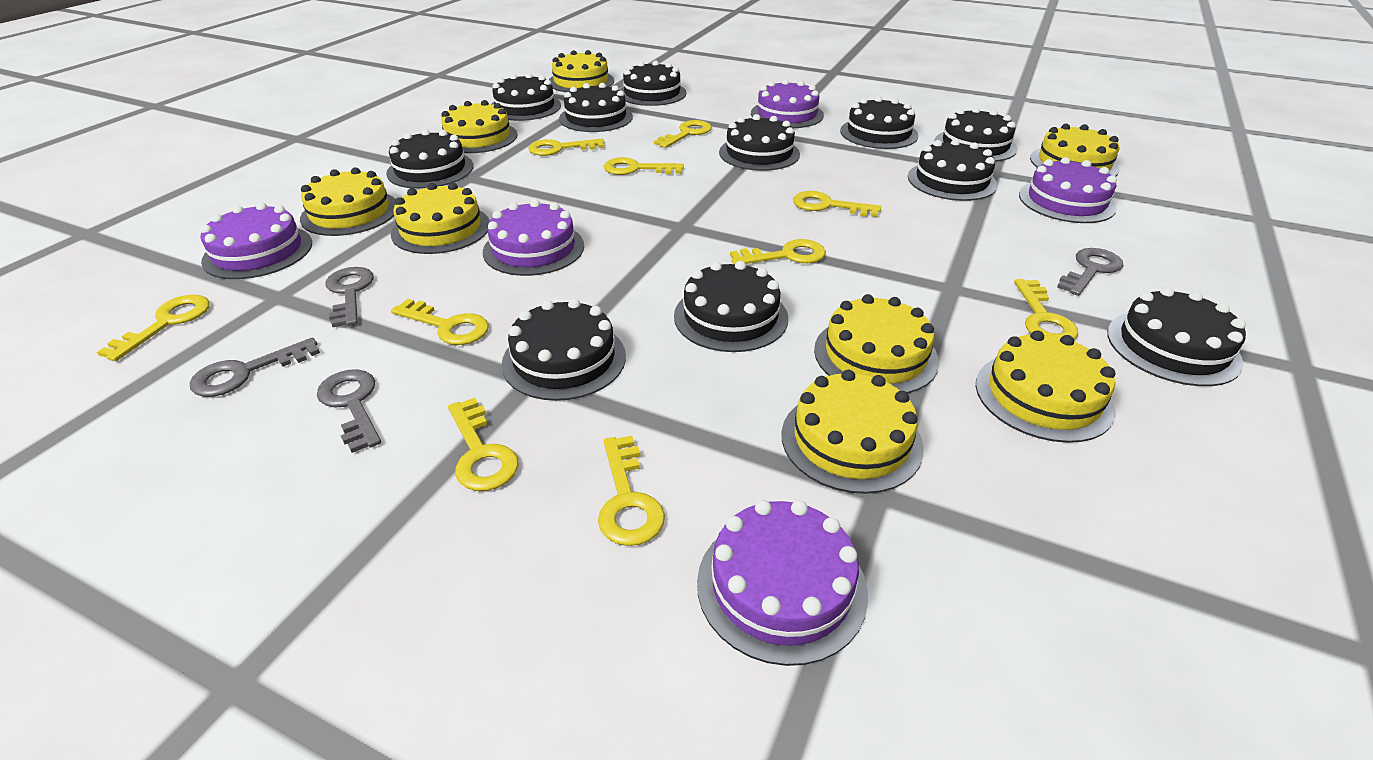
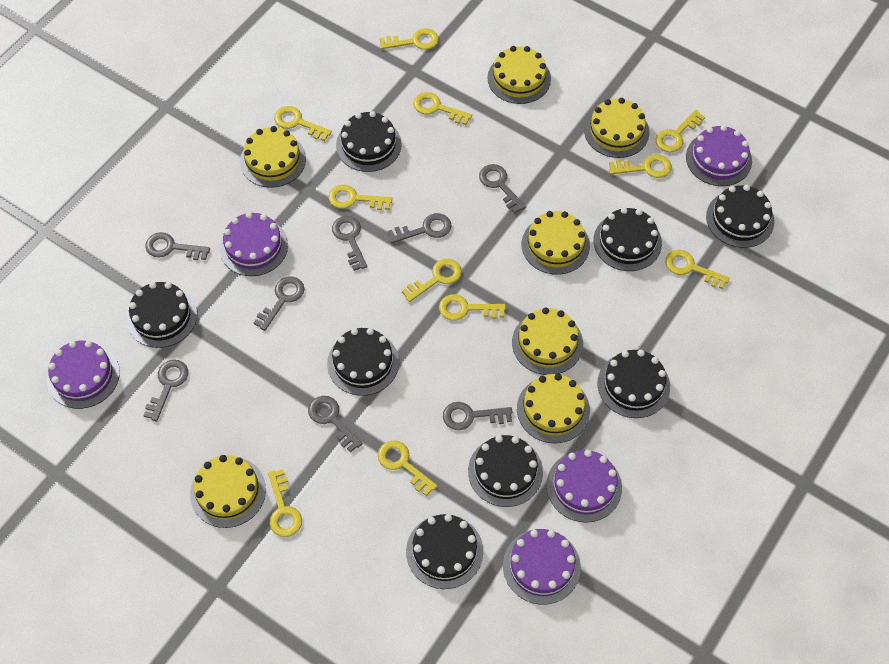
black cake: [386,129,473,189] [492,73,561,121] [502,298,626,401] [559,83,633,132] [620,61,686,106] [674,261,788,352] [719,114,800,171] [840,96,918,149] [908,139,998,201] [935,107,1017,162] [1107,287,1246,386] = 11 -> [126,282,197,348] [327,328,399,396] [336,111,402,172] [406,514,483,589] [468,435,543,507] [593,207,662,271] [597,350,670,418] [706,185,774,248] = 8
grey key: [190,337,320,397] [317,369,381,453] [326,267,374,327] [1057,248,1124,296] = 4 -> [143,360,188,422] [145,232,210,260] [254,276,304,331] [308,396,363,453] [332,216,367,271] [388,213,452,243] [443,402,513,430] [479,164,526,213] = 8
yellow cake: [300,167,396,236] [391,183,490,254] [441,100,517,153] [549,50,614,92] [782,370,924,494] [814,294,939,393] [976,331,1116,443] [1030,124,1120,177] = 8 -> [190,455,266,528] [240,126,306,188] [487,46,551,104] [512,307,583,375] [517,373,590,443] [522,211,590,275] [584,98,649,158] = 7
yellow key: [97,295,210,361] [391,299,489,345] [448,398,518,491] [528,139,604,156] [598,436,665,546] [604,157,684,175] [654,120,712,148] [730,239,826,264] [793,191,881,217] [1014,279,1078,340] = 10 -> [268,469,302,537] [274,106,332,141] [329,185,392,210] [378,441,437,496] [380,28,439,50] [402,259,462,302] [413,92,472,125] [439,294,506,320] [609,154,672,178] [656,110,705,152] [665,250,729,289] = 11

